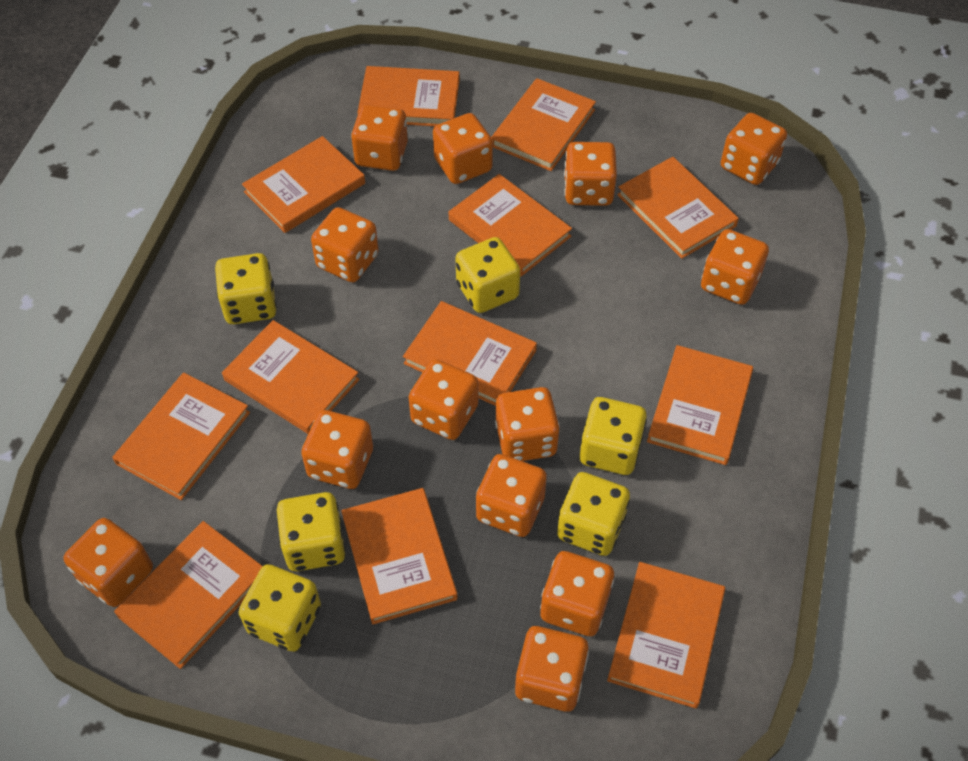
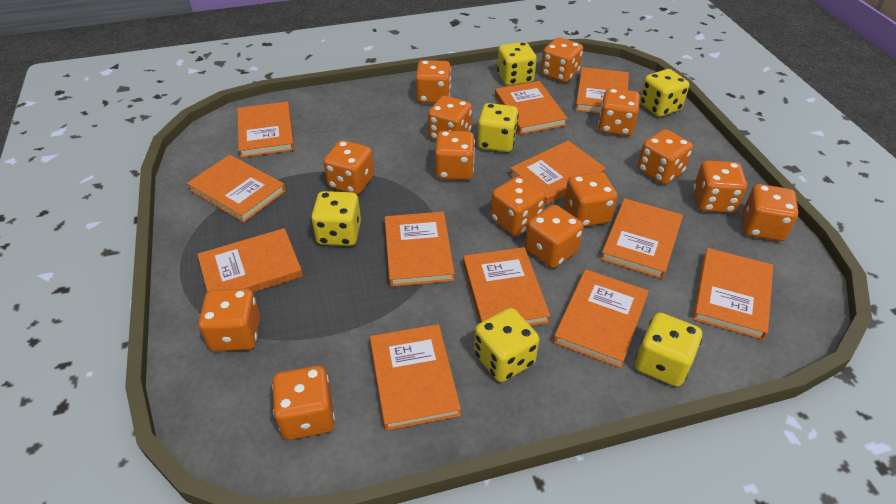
orange dice: [63,518,153,607] [301,410,373,489] [311,207,379,282] [351,105,408,171] [409,359,478,440] [433,113,493,184] [476,454,547,537] [495,387,560,461] [515,626,589,712] [540,551,614,636] [564,142,617,206] [701,229,769,305] [721,113,787,185] = 13 -> [199,288,260,351] [272,366,335,440] [324,140,374,195] [416,60,451,104] [428,96,472,140] [435,131,475,180] [491,176,545,236] [525,205,584,268] [541,37,583,83] [564,172,618,227] [598,88,640,136] [637,129,693,184] [693,160,747,213] [743,184,798,241] = 14

